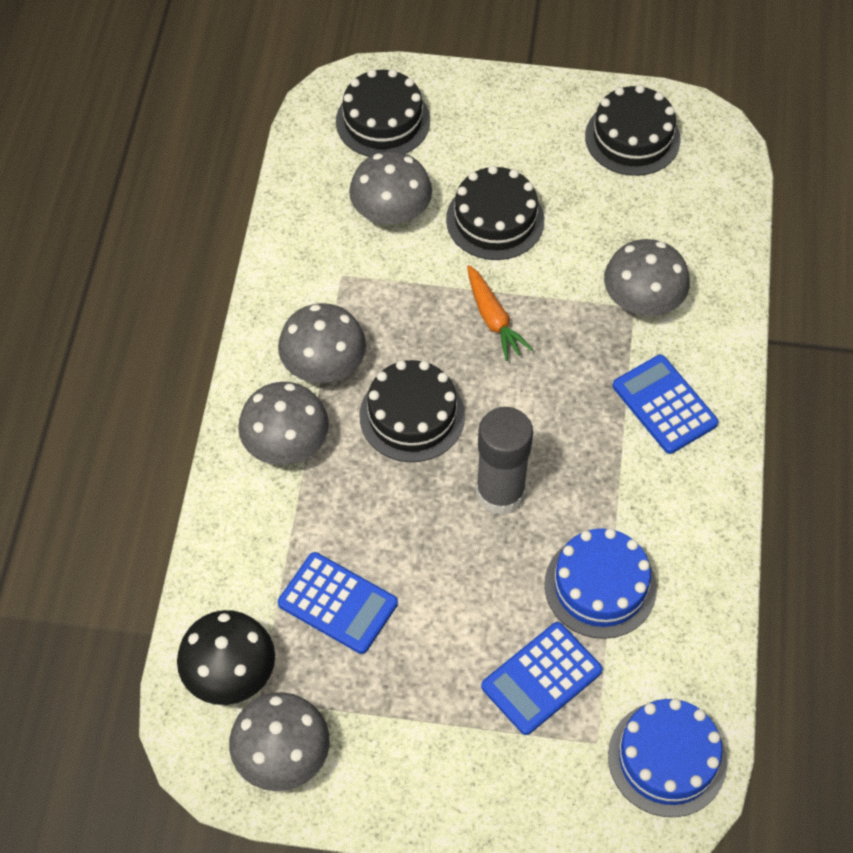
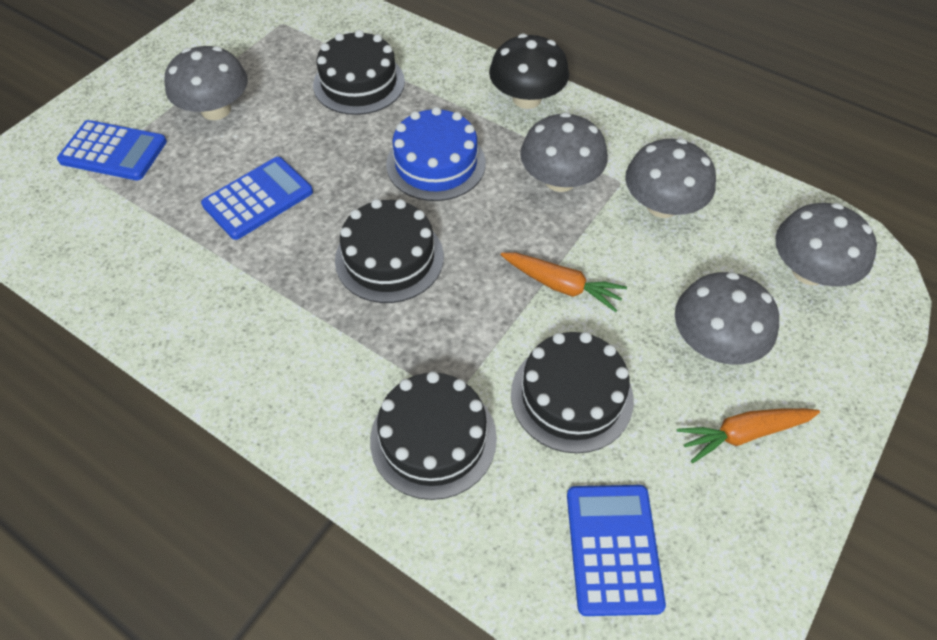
blue cake: [544,528,657,639] [608,699,727,817] = 2 -> [386,107,486,201] = 1
grey glue stick: [476,407,533,515] = 1 -> none = 0
orange carrot: [467,265,533,361] = 1 -> [501,253,627,312] [677,408,820,463] = 2

